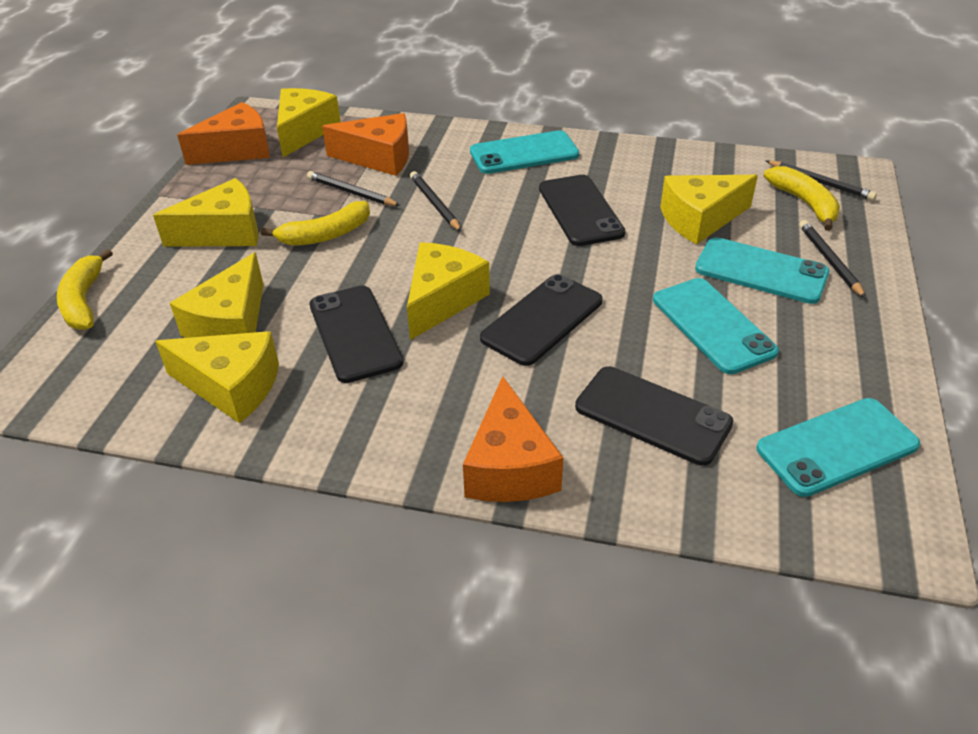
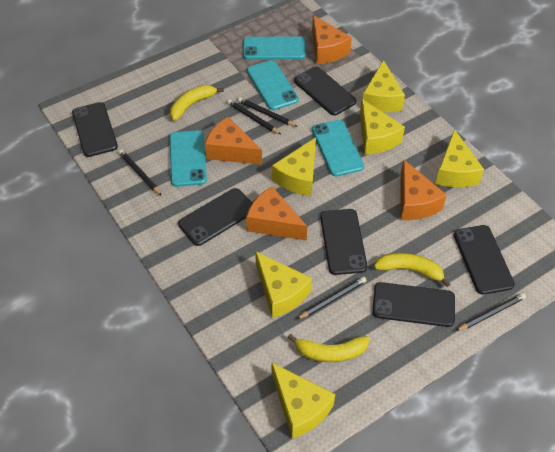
black pencil: [307,171,401,206] [410,171,462,232] [766,160,877,201] [799,220,866,298] = 4 -> [118,149,162,196] [227,99,282,135] [238,97,298,127] [297,276,367,319] [456,293,526,331] = 5
black phone: [309,286,403,383] [480,274,603,366] [539,175,626,246] [575,366,734,466] = 4 -> [72,102,118,157] [178,188,252,246] [294,66,357,116] [320,209,368,275] [372,282,455,327] [454,225,515,295] = 6
orange cheese: [177,102,270,165] [322,113,409,176] [463,376,563,502] = 3 -> [205,117,262,165] [246,186,307,241] [312,15,352,64] [400,160,447,220] = 4

